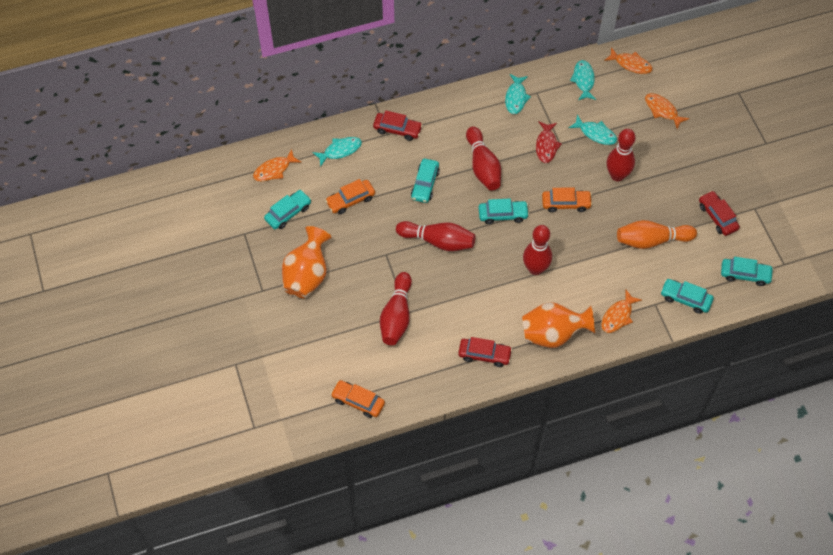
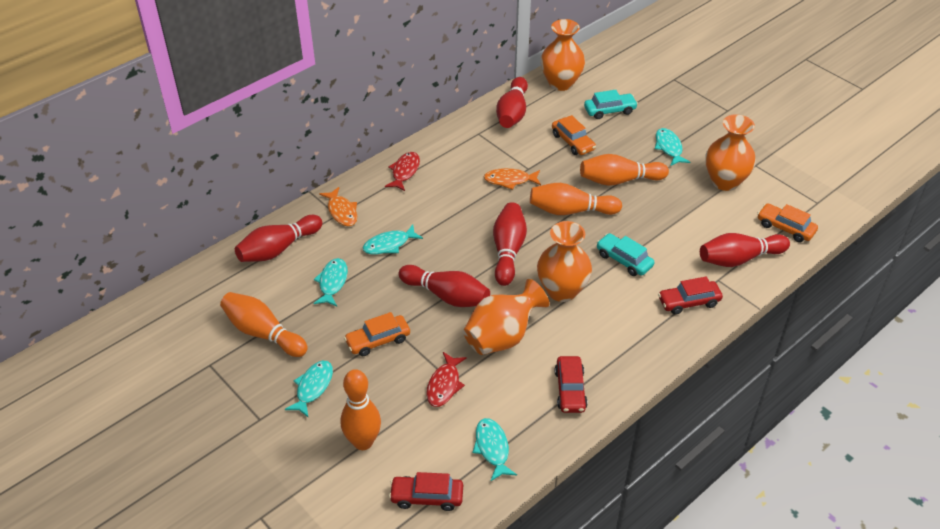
orange bowling pin: [617,220,697,249] = 1 -> [220,292,308,357] [341,369,381,450] [530,183,622,215] [580,154,669,186] = 4
orange fish: [253,149,301,181] [601,290,642,333] [604,47,652,74] [645,93,689,129] = 4 -> [319,187,357,226] [484,168,541,190] = 2
orange vase: [282,226,331,298] [522,302,595,348] = 2 -> [463,279,549,355] [537,221,592,302] [541,19,585,91] [705,114,756,191] = 4
red fish: [536,122,562,163] = 1 -> [385,152,420,191] [426,352,467,407] = 2
turquoise car: [264,190,311,229] [411,159,440,203] [479,199,529,224] [661,279,714,314] [721,257,774,286] = 5 -> [584,90,638,119] [596,233,654,276] = 2
turquoise fish: [313,137,362,167] [505,74,531,114] [569,115,617,145] [570,60,596,100] = 4 -> [285,361,333,418] [314,258,348,306] [363,224,423,254] [472,418,517,482] [655,128,690,166] = 5

